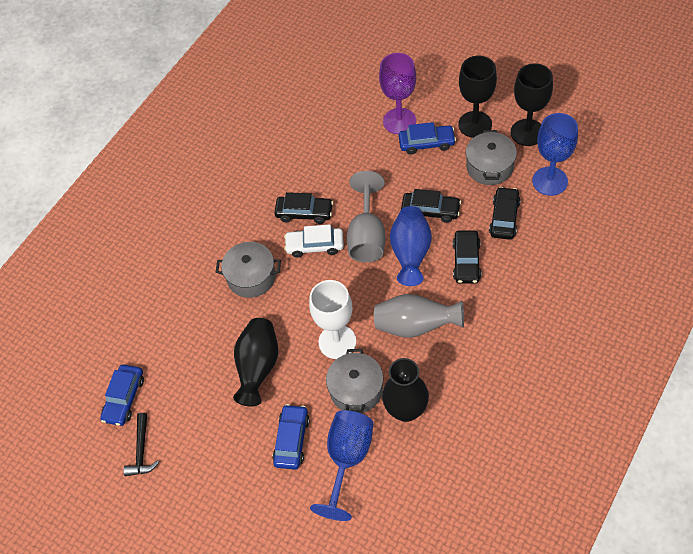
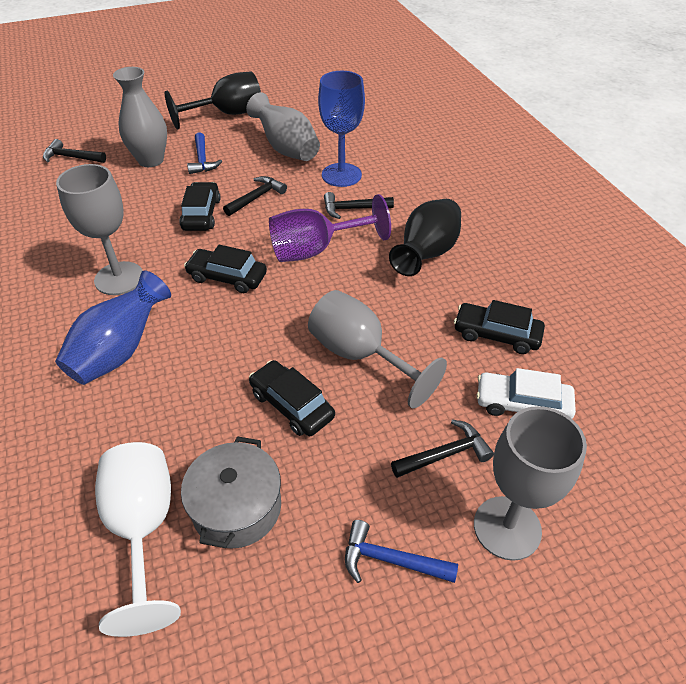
black goblet: [458,56,497,138] [511,63,553,146] = 2 -> [165,71,261,129] = 1
black hammer: [123,413,159,476] = 1 -> [43,139,106,163] [223,176,287,216] [324,192,394,219] [391,419,494,478] = 4
black vase: [233,318,278,406] [382,358,429,422] = 2 -> [389,199,461,276] = 1
blue car: [100,364,144,426] [272,404,310,470] [399,122,456,155] = 3 -> none = 0
blue goblet: [310,410,373,521] [532,113,578,196] = 2 -> [318,71,365,187] = 1
blue hammer: none = 0 -> [187,132,222,174] [345,520,458,583] = 2
grey goblet: [347,171,385,262] = 1 -> [56,164,143,295] [308,290,447,409] [474,406,587,561] = 3
grey pot: [216,242,281,298] [326,349,383,413] [466,130,517,185] = 3 -> [181,436,281,549] = 1
grey vase: [374,294,464,338] = 1 -> [113,67,167,167] [246,92,320,161] = 2

